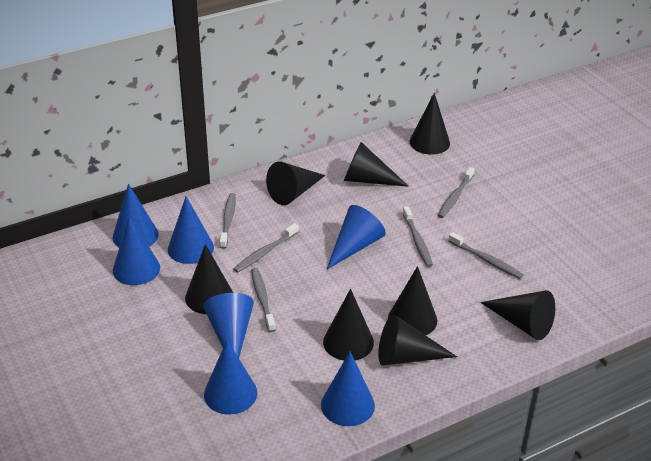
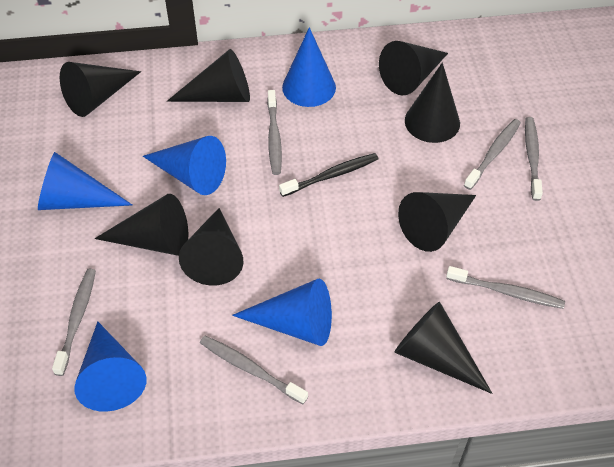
black toothbrush: none = 0 -> [279,153,378,197] = 1
blue cone: [113,184,158,247] [113,216,160,285] [168,196,214,264] [203,293,254,358] [204,340,257,415] [321,352,375,426] [327,205,386,269] = 7 -> [38,152,132,210] [74,322,146,412] [143,136,226,195] [232,278,332,346] [282,27,336,107] = 5

